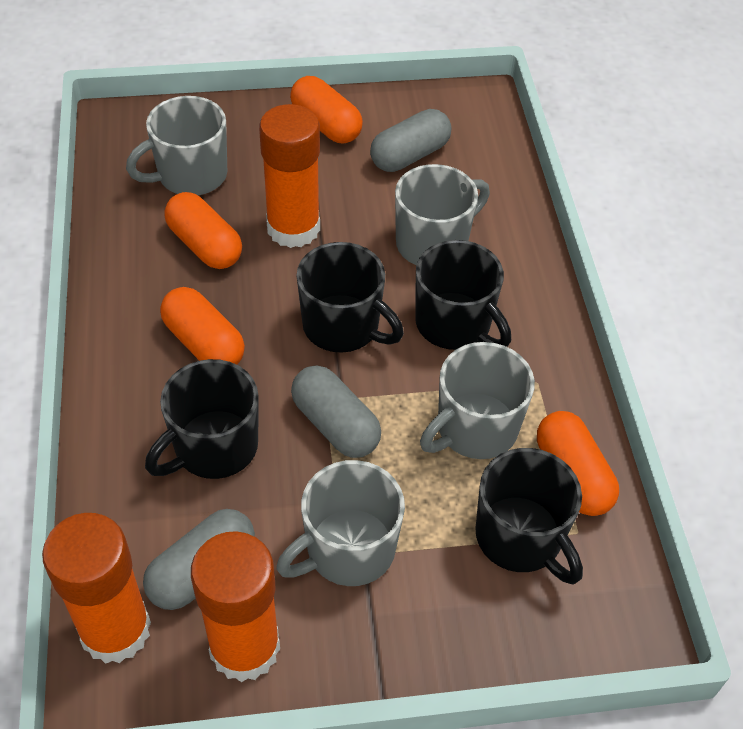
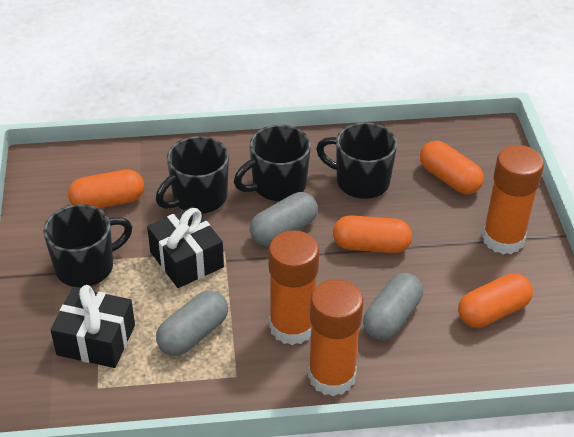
black gift: none = 0 -> [51,285,135,368] [147,206,224,288] = 2
grey mug: [126,96,227,195] [276,460,405,586] [395,164,490,265] [420,342,535,459] = 4 -> none = 0

